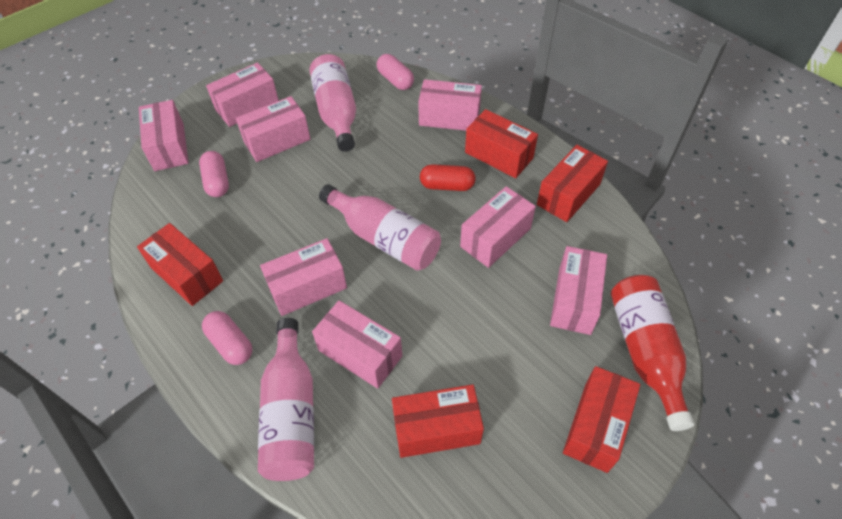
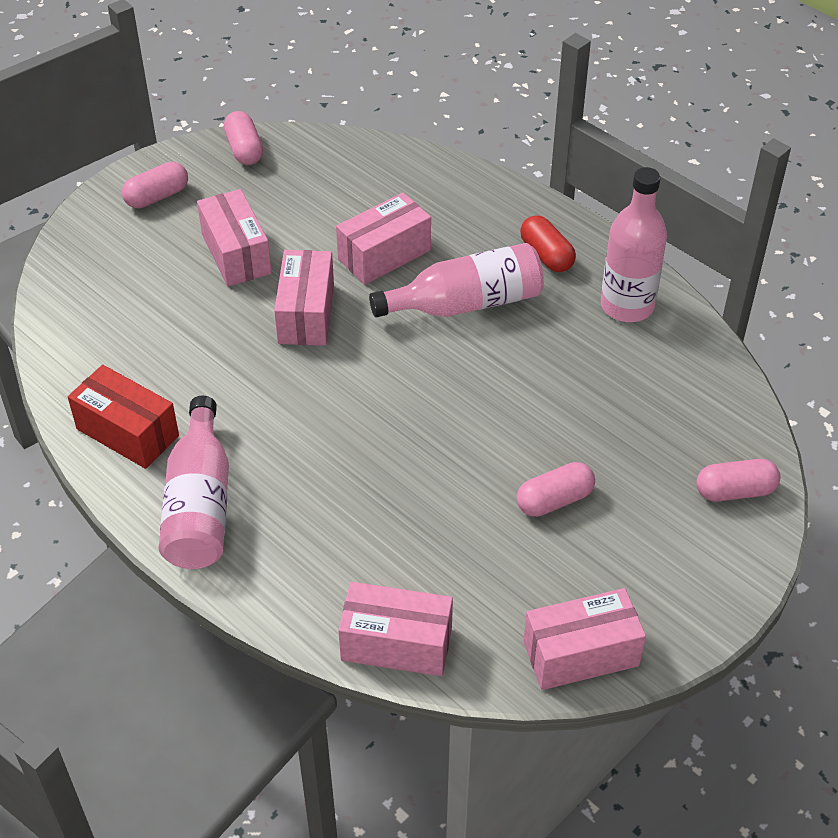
pink box: [139,100,189,171] [206,62,279,127] [236,96,311,162] [260,238,347,316] [312,300,402,389] [418,79,482,131] [460,186,536,268] [550,246,607,335] = 8 -> [197,189,272,287] [274,250,334,346] [336,192,431,285] [338,582,453,676] [523,588,646,690] = 5
pink capsule: [199,151,229,197] [202,311,253,365] [377,54,414,90] = 3 -> [122,162,188,208] [224,111,263,165] [517,462,595,517] [696,459,780,502] = 4
red bottle: [611,275,695,431] = 1 -> none = 0
red box: [137,223,223,306] [392,384,484,458] [465,109,538,178] [537,145,608,222] [563,366,640,473] = 5 -> [68,365,179,469] = 1

